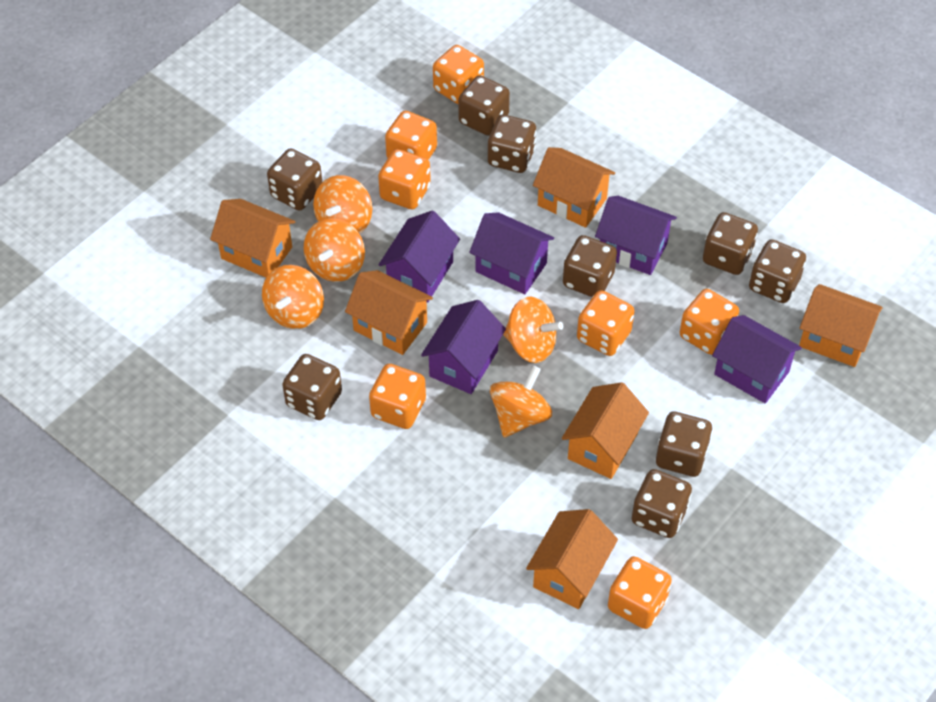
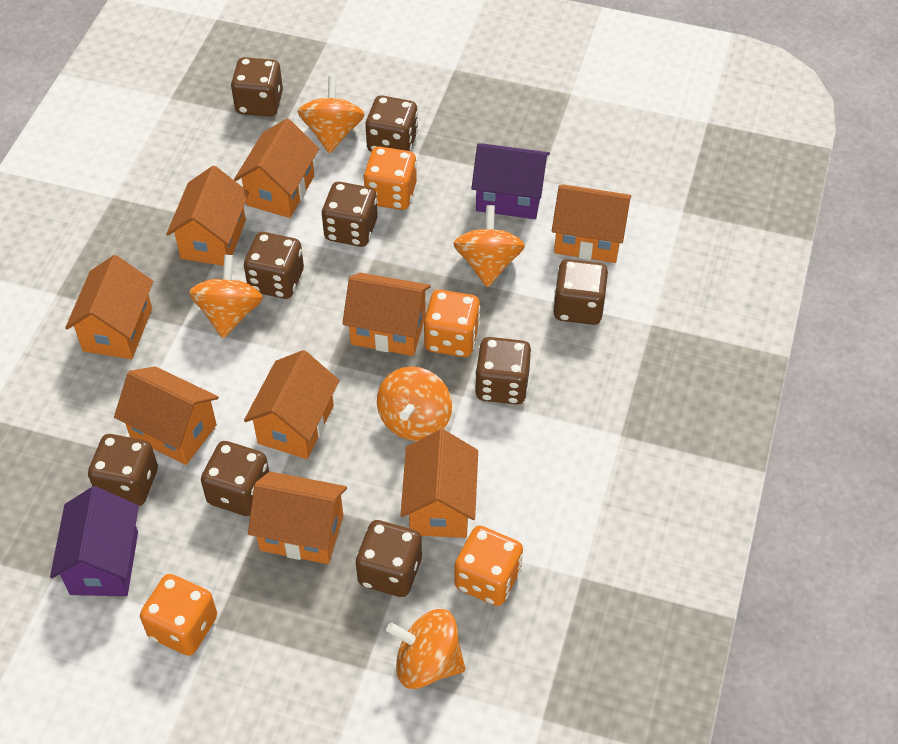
orange dice: [369,364,426,429] [378,149,431,210] [385,111,437,160] [433,45,484,104] [577,290,634,356] [608,556,672,629] [680,289,739,355] = 7 -> [140,574,217,656] [363,146,417,210] [424,290,480,357] [454,526,523,606] = 4
orange house: [210,199,295,278] [345,270,433,355] [526,509,618,609] [533,147,615,228] [562,382,649,479] [799,284,883,367] = 6 -> [65,255,153,359] [114,366,219,465] [166,166,249,266] [234,118,319,218] [244,350,339,459] [248,472,347,564] [342,273,431,356] [400,429,478,538] [552,184,631,263] = 9
purple house: [379,210,460,303] [421,300,506,394] [469,212,554,294] [595,196,677,275] [712,315,802,404] = 5 -> [50,486,139,596] [471,143,550,219] = 2

